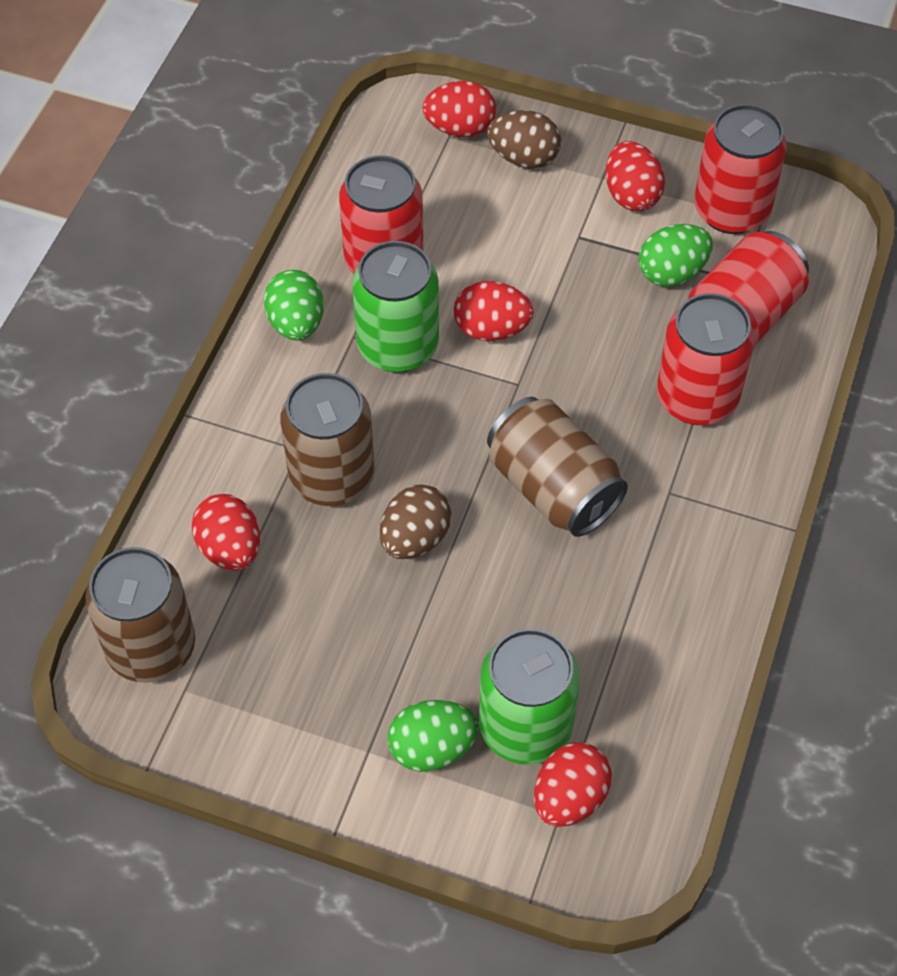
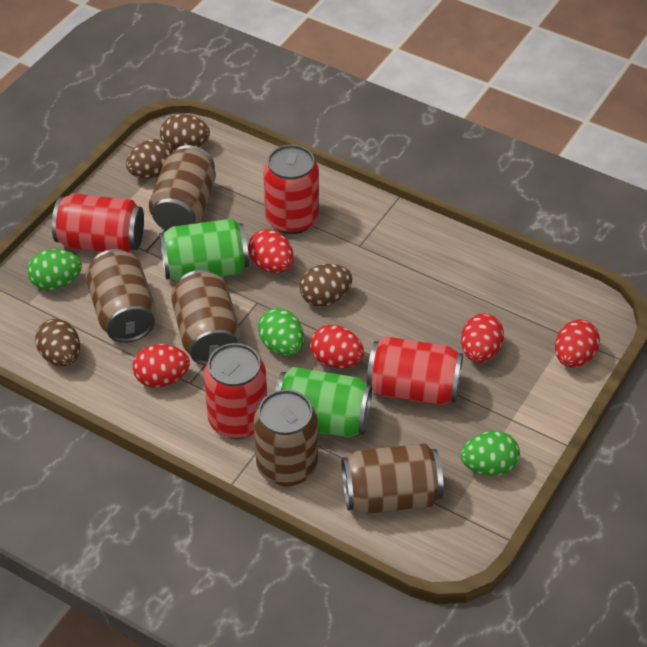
brown can: [85,547,195,683] [280,373,374,506] [487,397,628,537] = 3 -> [85,249,156,343] [149,145,216,230] [171,270,240,365] [254,389,318,486] [342,443,444,514] = 5
brown egg: [379,485,451,559] [487,110,561,169] = 2 -> [35,319,80,367] [126,139,173,179] [160,114,210,151] [299,264,352,307] = 4

